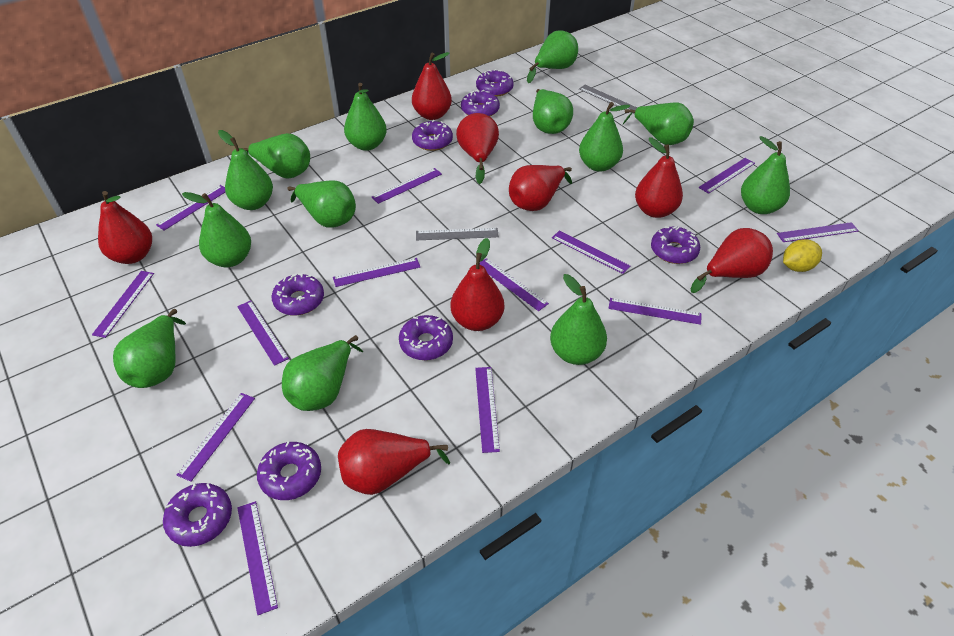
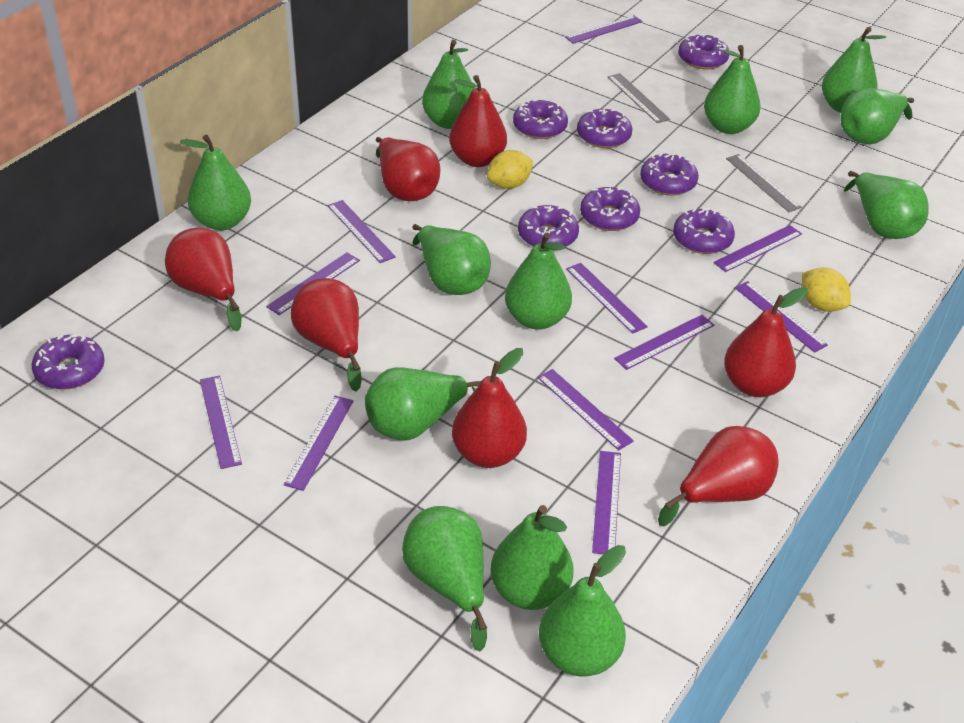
green pear: [113,309,186,388] [182,192,251,267] [218,130,273,210] [242,133,310,179] [282,335,363,411] [287,180,356,228] [344,83,387,151] [527,30,578,83] [533,89,573,134] [550,274,607,365] [579,102,630,172] [623,103,694,145] [741,136,790,214] = 13 -> [180,134,251,230] [365,367,481,441] [402,506,487,651] [412,224,491,295] [422,40,475,129] [491,505,574,610] [505,232,572,329] [539,545,626,677] [704,45,760,134] [822,27,886,113] [840,88,914,144] [844,171,929,239] = 12
purple ruler: [92,271,154,338] [156,185,225,231] [177,393,255,482] [237,300,289,366] [237,501,278,615] [333,258,420,287] [372,168,442,204] [475,367,500,453] [480,258,549,311] [552,231,630,274] [609,298,702,325] [698,158,755,194] [777,222,859,242] = 13 -> [200,376,242,469] [266,252,360,315] [284,396,354,491] [327,200,396,263] [537,369,634,450] [565,15,643,44] [566,263,648,334] [592,451,621,555] [614,315,715,370] [713,225,802,272] [735,281,828,353] = 11
red pear: [98,191,152,264] [338,429,450,495] [412,52,452,120] [451,238,504,331] [456,113,499,184] [509,165,572,211] [635,137,683,218] [691,228,773,293] = 8 -> [165,228,242,332] [291,278,362,392] [376,137,440,201] [449,75,507,167] [452,348,527,468] [658,426,779,526] [724,287,808,397] = 7
yellow lemon: [783,239,822,272] = 1 -> [487,150,533,189] [802,268,851,312] = 2

